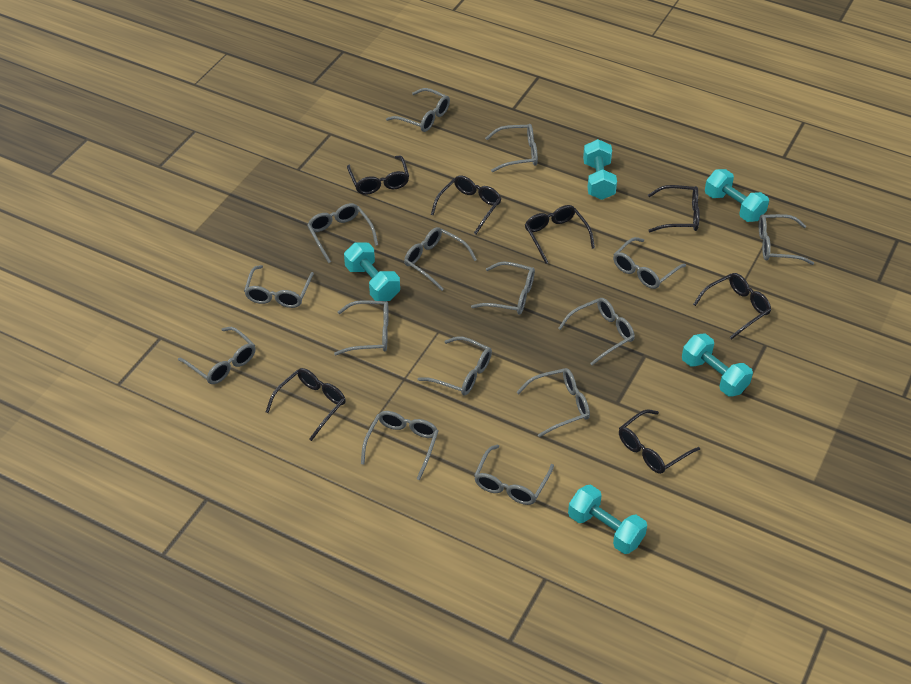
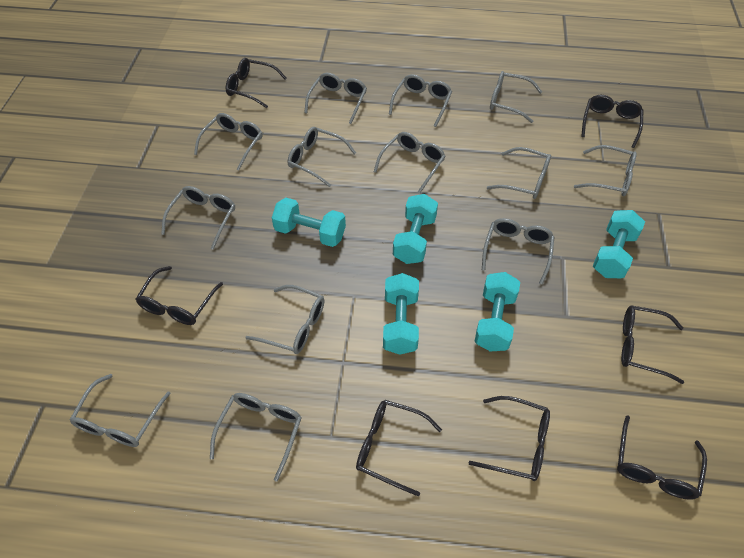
grey glasses: [178,327,255,384] [244,265,314,308] [307,203,378,263] [334,300,389,355] [361,411,438,480] [386,88,450,132] [404,227,477,291] [418,336,492,396] [471,262,535,315] [474,444,554,505] [485,124,538,172] [517,368,590,437] [558,298,635,365] [613,237,686,289] [759,214,814,265] = 15 -> [70,374,171,447] [161,186,235,250] [194,113,262,170] [210,393,302,481] [245,285,324,354] [288,127,356,187] [304,73,367,124] [374,132,446,193] [389,74,452,127] [482,218,555,284] [487,147,551,199] [490,71,542,123] [574,145,637,196] = 13

